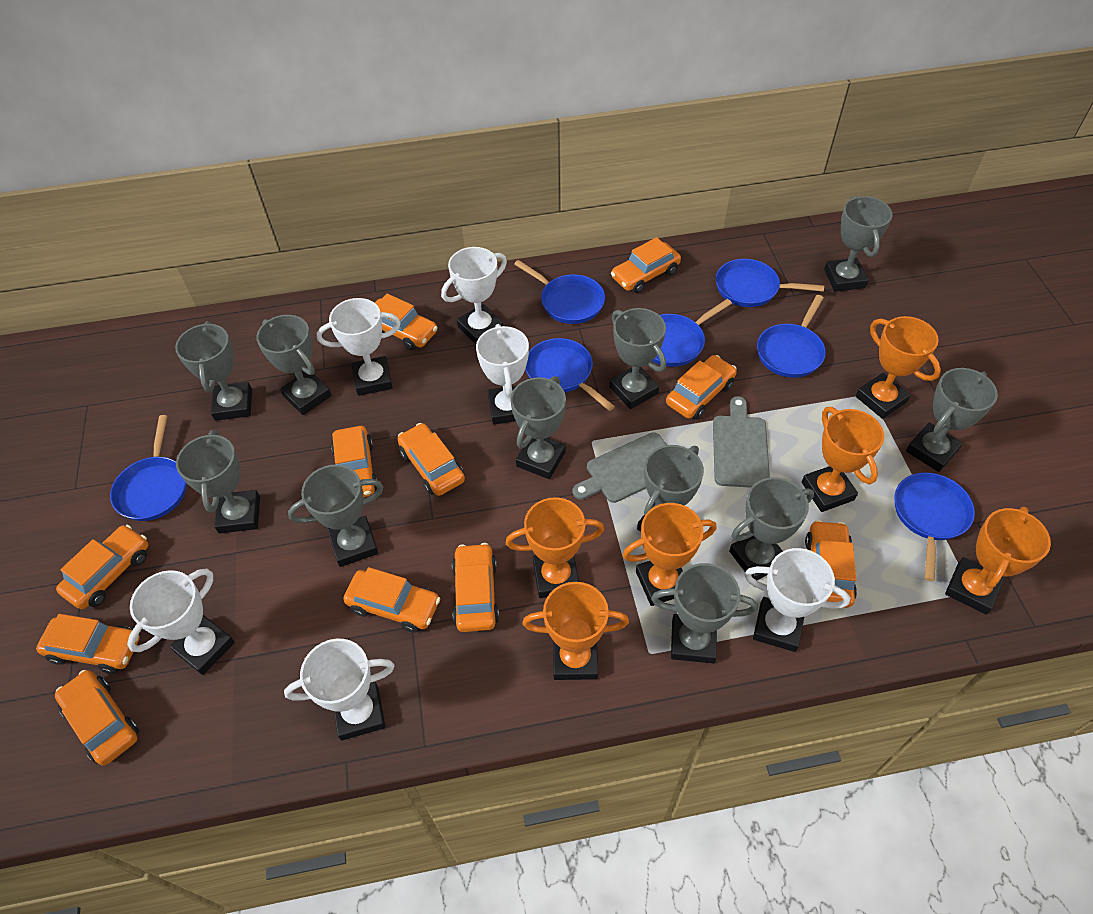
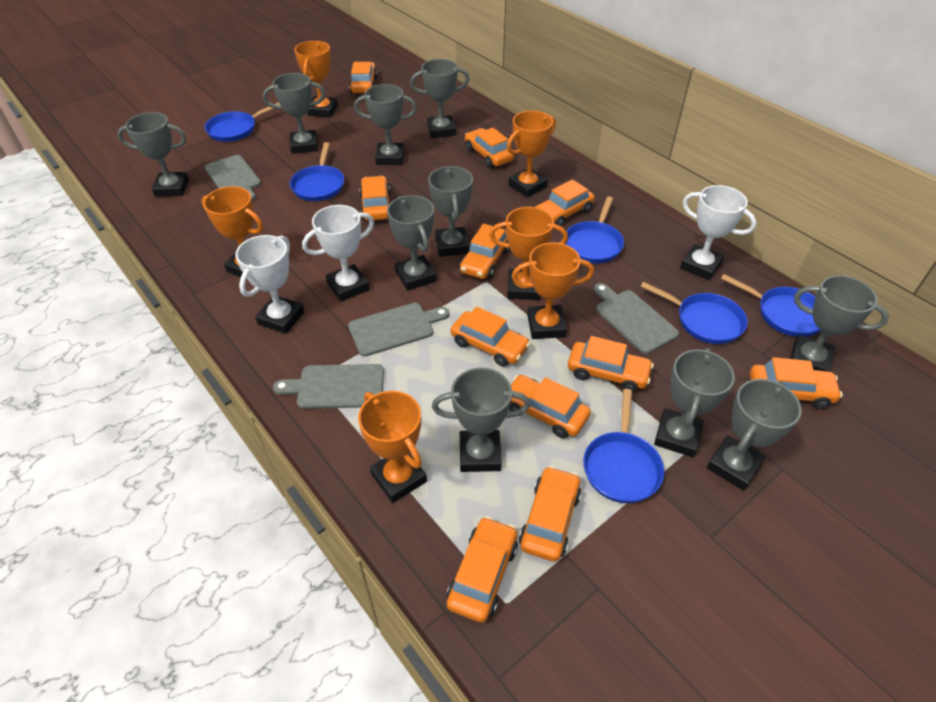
blue pan: [110,415,187,521] [514,260,605,324] [525,338,615,411] [653,299,732,367] [716,259,824,307] [757,295,826,378] [895,472,975,582] = 7 -> [205,102,280,142] [290,142,344,201] [565,196,624,263] [583,389,664,503] [640,282,748,344] [721,274,821,337] = 6
grey cutting board: [573,432,667,503] [713,396,770,488] = 2 -> [205,155,261,201] [273,364,384,409] [348,303,450,357] [594,283,679,354] = 4
grey trophy: [175,321,252,421] [176,430,260,533] [257,315,332,415] [288,465,383,567] [510,376,566,479] [609,308,666,409] [637,445,704,532] [651,563,758,663] [729,477,814,580] [824,196,892,292] [906,368,998,472] = 11 -> [117,112,189,197] [263,73,325,154] [354,84,417,165] [387,195,437,291] [410,59,469,138] [428,166,473,257] [432,367,531,472] [654,348,735,457] [707,379,802,490] [790,275,889,372] = 10
white trophy: [127,569,235,675] [284,639,395,741] [317,298,401,396] [441,247,507,344] [476,324,529,424] [744,548,850,652] = 6 -> [235,235,304,334] [302,205,374,302] [680,185,757,280] = 3

